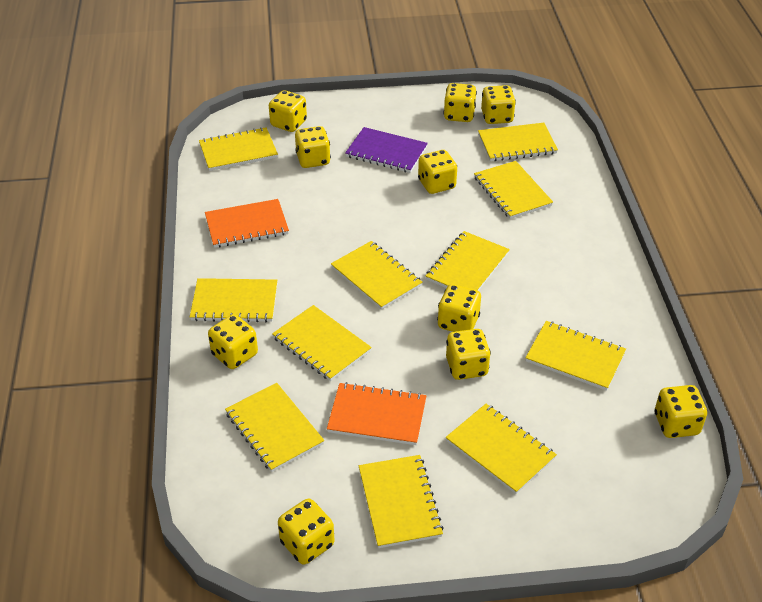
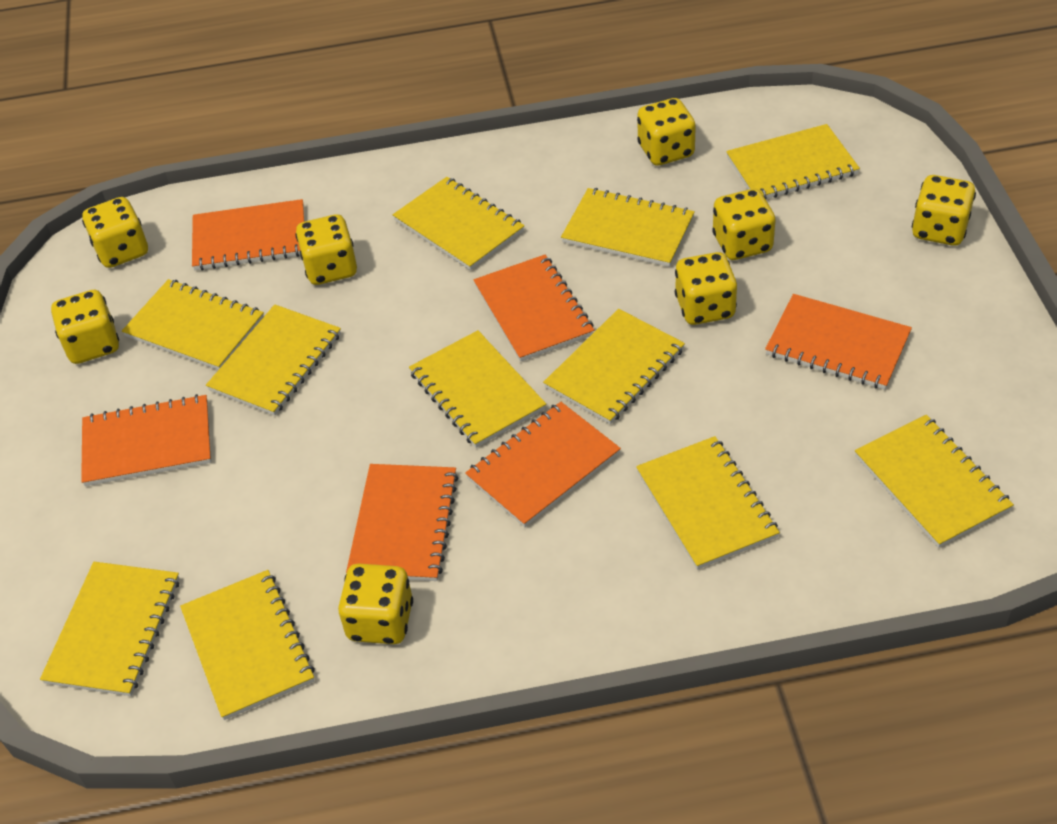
orange notebook: [205,199,289,248] [327,382,426,445] = 2 -> [81,394,211,486] [192,199,304,271] [346,464,458,581] [465,402,621,527] [474,255,594,362] [765,294,912,390] = 6
purple notebook: [345,127,428,173] = 1 -> none = 0
yellow dice: [208,314,258,369] [269,90,307,132] [278,498,334,565] [295,126,331,168] [418,150,457,194] [437,284,481,332] [443,83,477,122] [446,329,491,380] [481,85,516,124] [655,385,707,438] = 10 -> [51,290,119,364] [82,197,148,268] [295,214,357,285] [338,563,413,644] [637,98,696,166] [675,252,737,325] [712,189,776,260] [912,175,976,246] = 8

